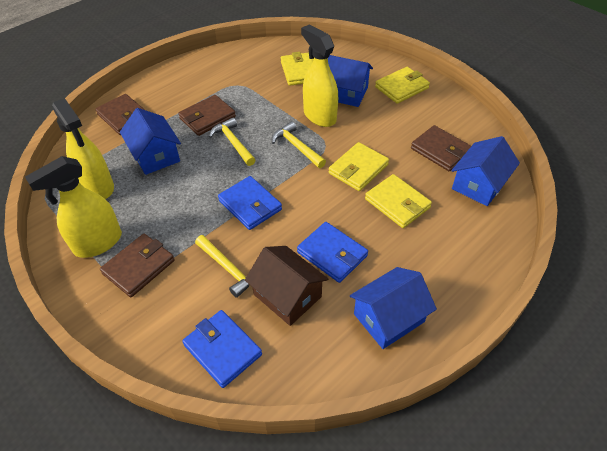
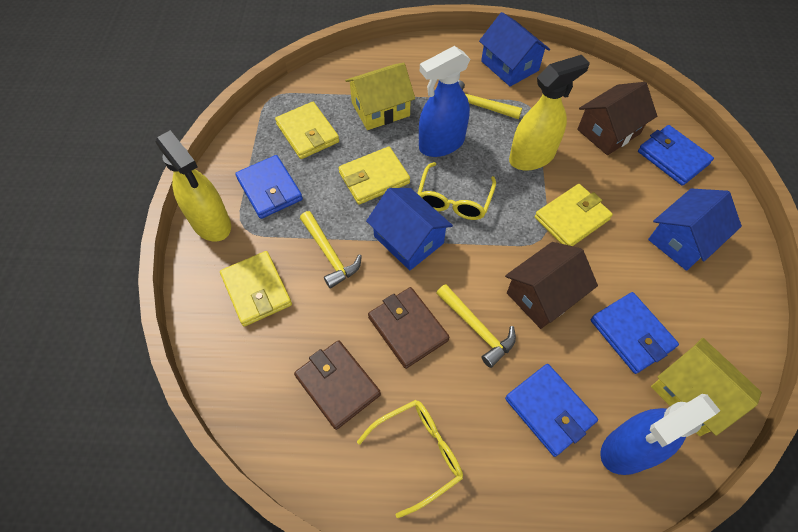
blue house: [120,108,181,175] [328,55,373,107] [350,267,437,349] [451,136,520,206] = 4 -> [366,188,453,271] [479,12,550,87] [648,188,742,271] = 3
blue spray bottle: none = 0 -> [419,46,470,157] [600,394,720,475] = 2
blue wallet: [182,310,262,388] [218,176,282,230] [297,222,368,283] = 3 -> [235,155,303,219] [505,364,598,457] [591,292,679,374] [638,125,714,186] = 4
brown house: [245,246,328,326] = 1 -> [505,242,598,329] [577,82,657,155] = 2
brown wallet: [95,94,145,135] [100,234,175,297] [178,95,236,136] [411,125,471,171] = 4 -> [294,340,381,430] [368,287,449,369] = 2
yellow glasses: none = 0 -> [357,400,463,518] [417,162,496,220] = 2
yellow house: none = 0 -> [345,63,415,130] [651,338,762,436] = 2
yellow spray bottle: [25,156,122,258] [52,98,114,199] [301,25,338,127] = 3 -> [155,130,231,242] [509,55,590,171] = 2

